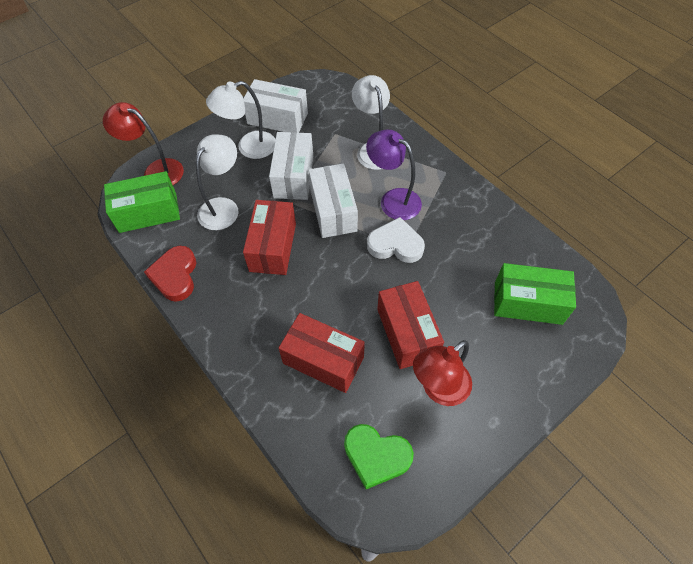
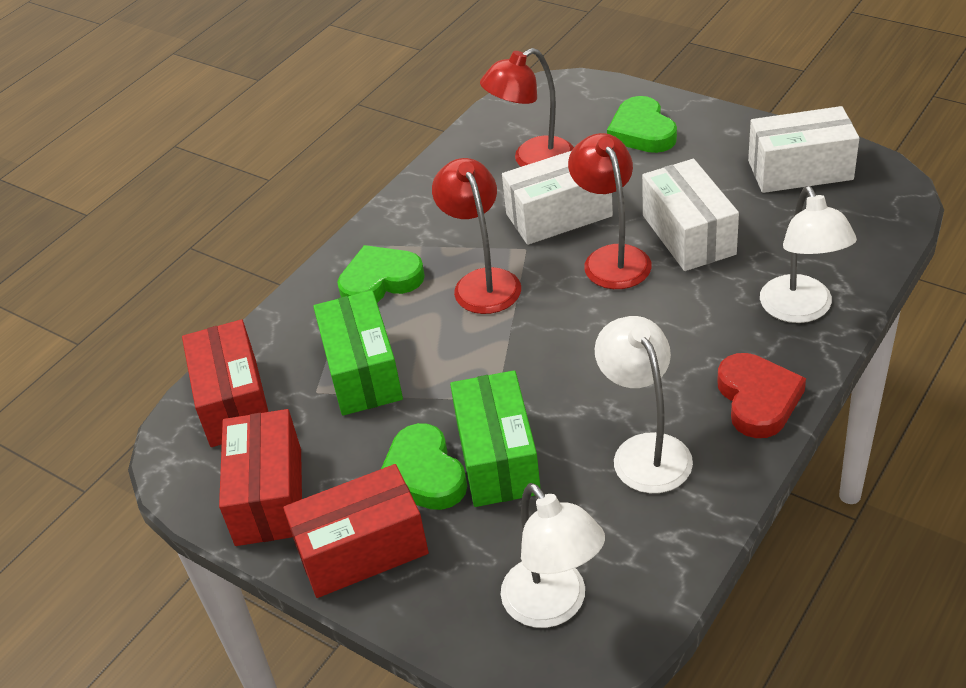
green heart: [344,424,414,489] = 1 -> [337,245,425,303] [381,423,467,510] [607,96,677,153] = 3
purple lamp: [366,130,422,220] = 1 -> none = 0
red lamp: [103,102,184,185] [413,340,472,406] = 2 -> [432,158,521,314] [480,48,574,167] [568,133,652,289] = 3
white heart: [367,217,425,263] = 1 -> none = 0

